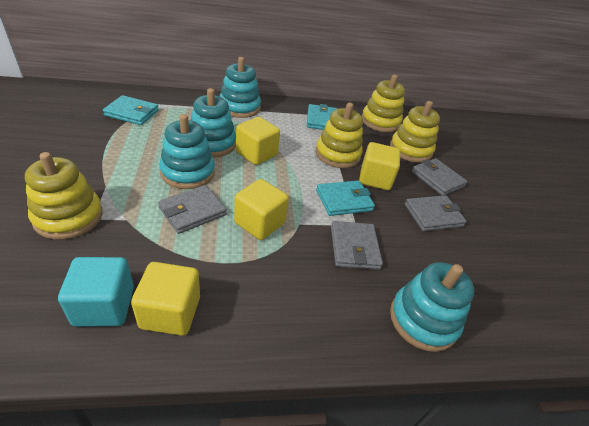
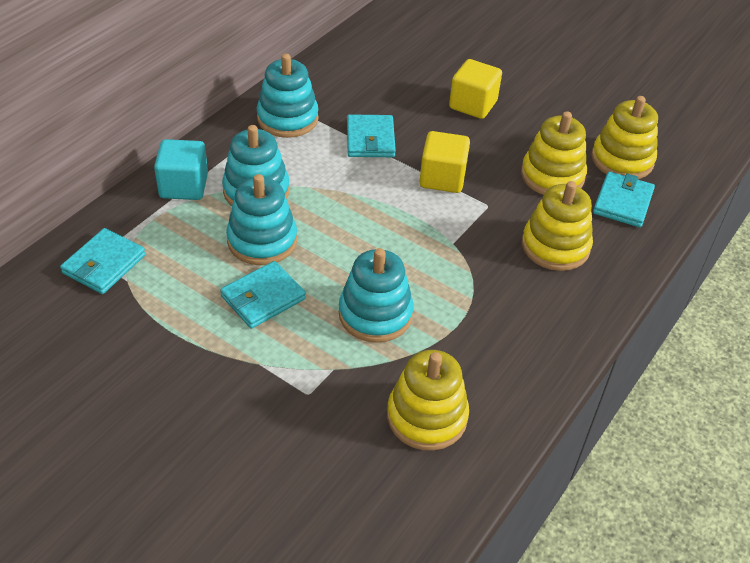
grey wallet: [158,185,227,234] [331,221,383,270] [405,195,467,231] [412,158,468,196] = 4 -> none = 0
turquoise wallet: [103,95,159,125] [307,104,338,130] [316,180,375,216] = 3 -> [60,228,146,294] [220,261,306,329] [347,114,396,157] [593,171,655,227] = 4
yellow cube: [131,262,200,336] [234,179,289,240] [236,117,280,165] [359,142,401,190] = 4 -> [420,131,470,193] [449,59,502,119] = 2

